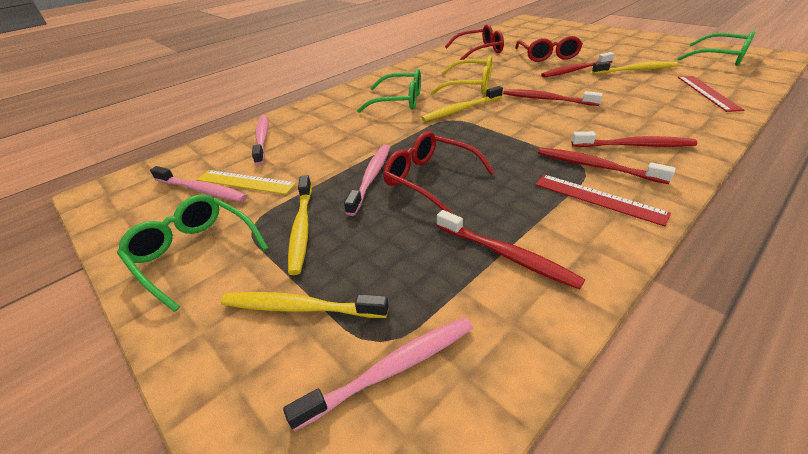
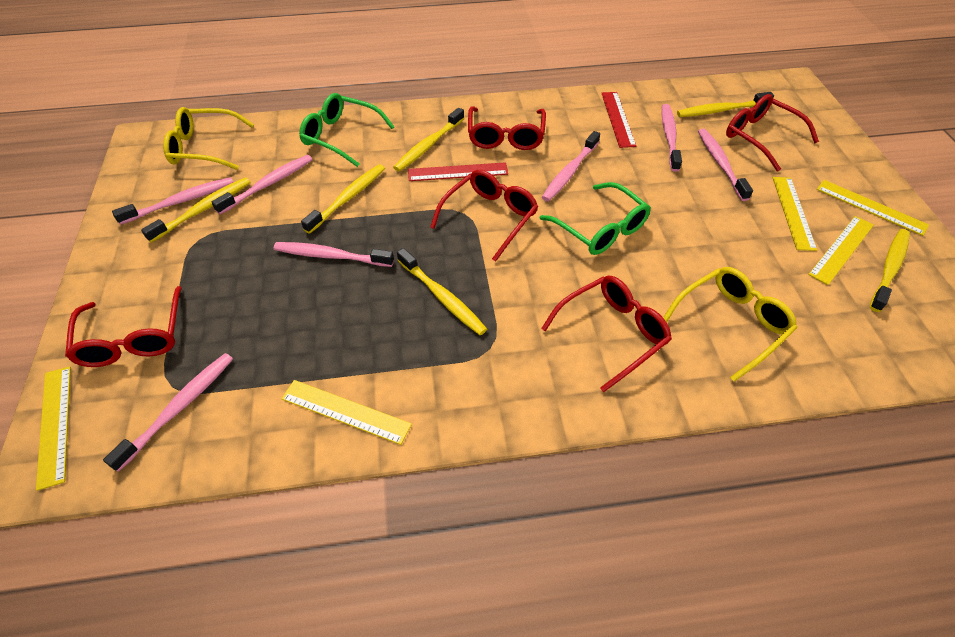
green glasses: [117,194,268,312] [357,69,421,113] [677,30,755,66] = 3 -> [299,93,395,167] [540,182,651,255] = 2
pink toothbrush: [150,166,247,202] [252,115,268,165] [283,317,473,431] [344,144,390,216] = 4 -> [103,353,233,472] [112,177,233,225] [211,155,312,215] [274,242,394,267] [542,131,600,201] [662,104,682,172] [698,128,753,201] = 7
red glasses: [383,131,495,213] [445,24,504,60] [515,36,583,62] = 3 -> [65,286,182,367] [430,170,538,262] [468,106,546,150] [541,276,672,392] [726,94,819,171] = 5
red toothbrush: [437,210,585,289] [503,89,603,106] [538,147,676,184] [541,52,614,78] [572,131,697,147] = 5 -> none = 0
yellow glasses: [430,56,492,95] = 1 -> [163,107,254,170] [663,267,797,382] = 2
yellow ruler: [197,170,296,195] = 1 -> [36,366,71,491] [281,380,412,445] [773,177,817,251] [808,216,874,285] [817,180,929,236] = 5
yellow toothbrush: [221,292,389,318] [288,175,312,275] [421,86,503,122] [592,61,678,74] = 4 -> [141,177,251,243] [301,164,385,234] [393,108,465,172] [397,248,487,335] [677,92,774,117] [870,229,910,312] = 6

